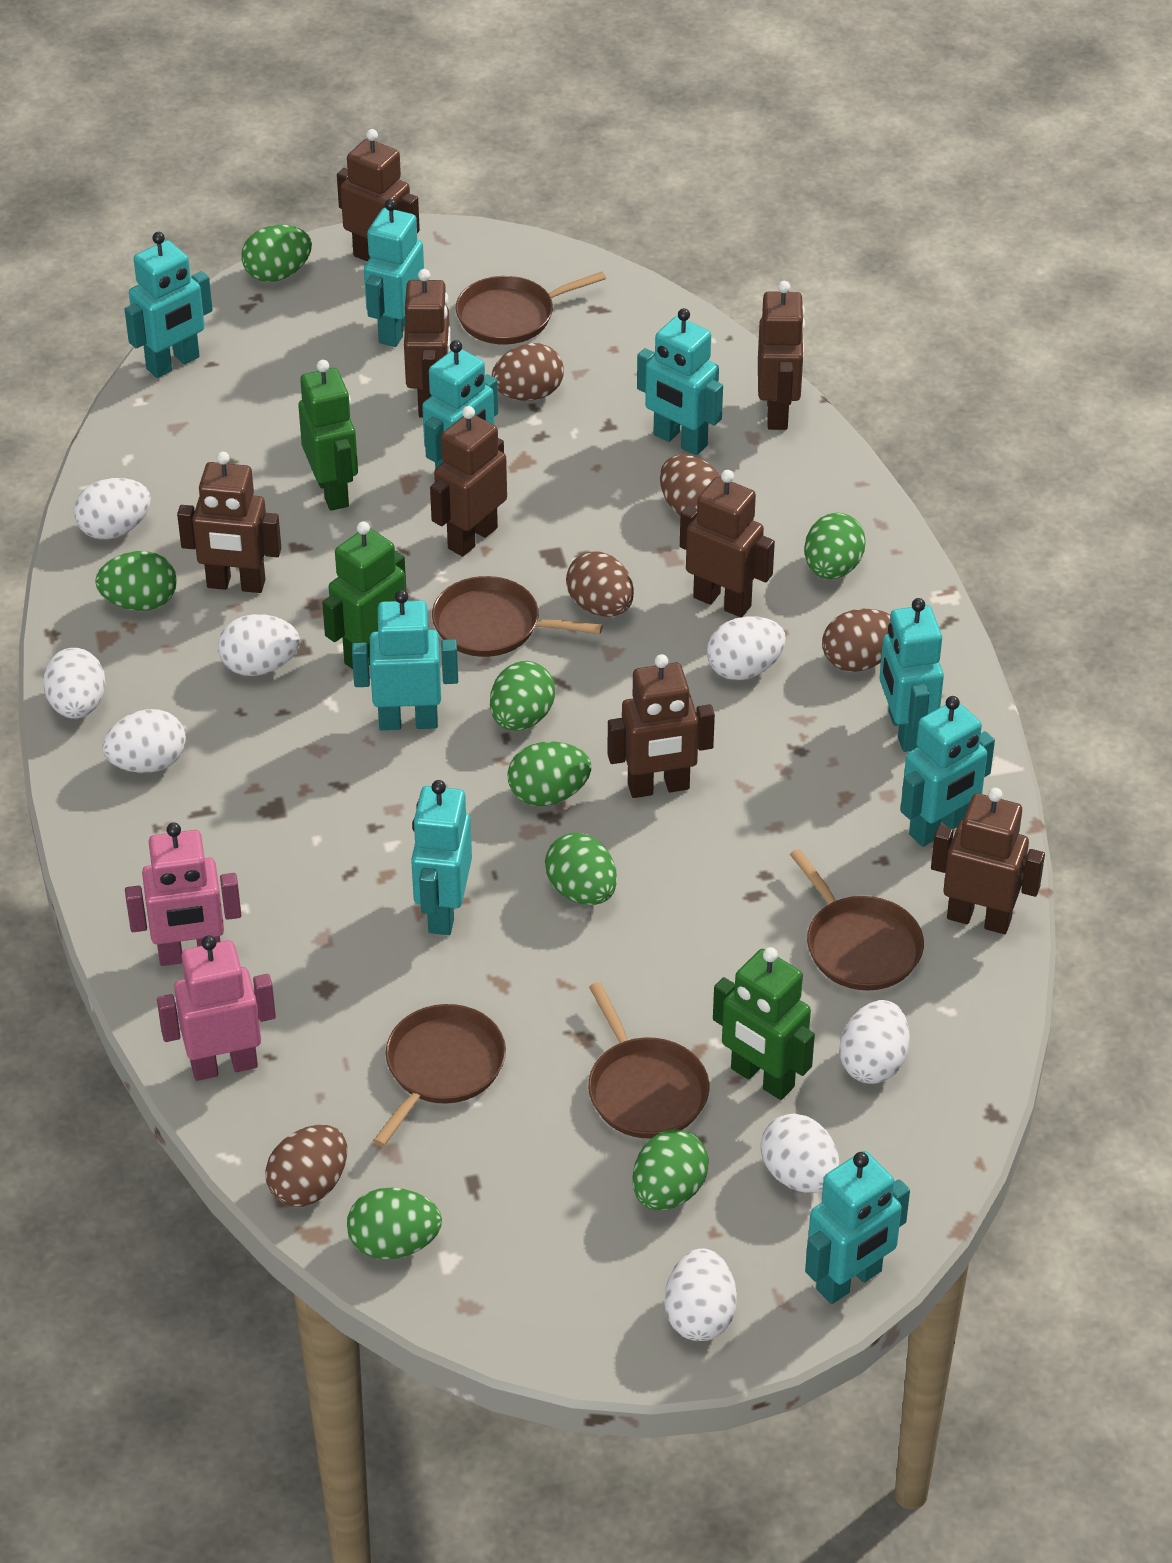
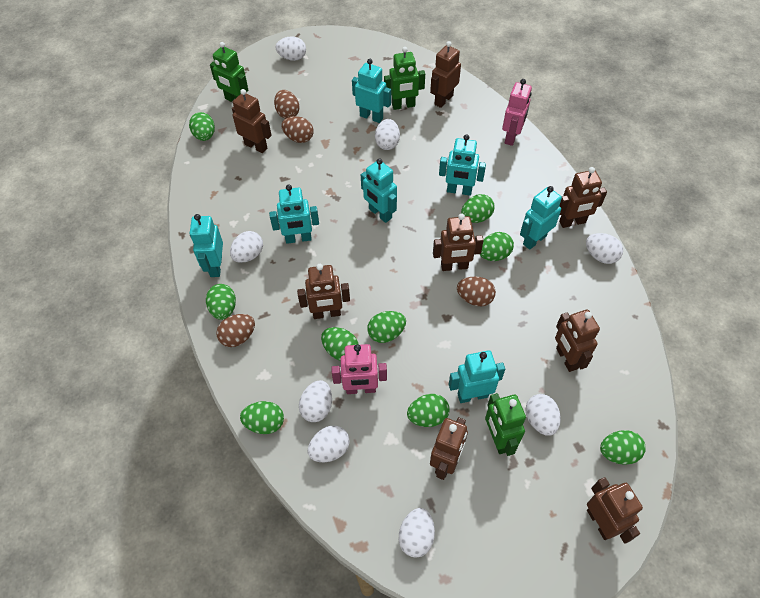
brown egg: [265,1125,347,1207] [491,343,564,401] [566,552,634,617] [660,455,721,515] [822,609,891,672] = 5 -> [216,314,255,347] [274,90,300,119] [281,116,313,143] [457,277,496,306] = 4
brown pan: [373,1004,506,1147] [432,576,603,657] [456,272,606,345] [588,982,709,1138] [790,849,924,991] = 5 -> none = 0
green egg: [95,551,177,611] [241,225,312,282] [347,1188,442,1259] [490,661,555,731] [507,741,591,806] [545,833,617,905] [633,1129,708,1210] [804,513,866,579] = 8 -> [189,112,215,141] [206,284,236,320] [240,401,284,434] [321,327,359,361] [367,311,406,343] [407,394,450,427] [461,194,495,223] [479,232,514,261] [600,430,646,465] = 9
turquoise robot: [125,232,213,378] [352,590,458,730] [364,199,424,347] [411,780,472,935] [422,340,498,469] [637,308,723,455] [805,1151,910,1304] [880,598,944,752] [900,696,995,847] = 9 -> [190,214,223,277] [269,185,319,244] [352,59,391,123] [361,158,397,223] [439,134,486,196] [449,350,505,403] [520,186,562,250] = 7

